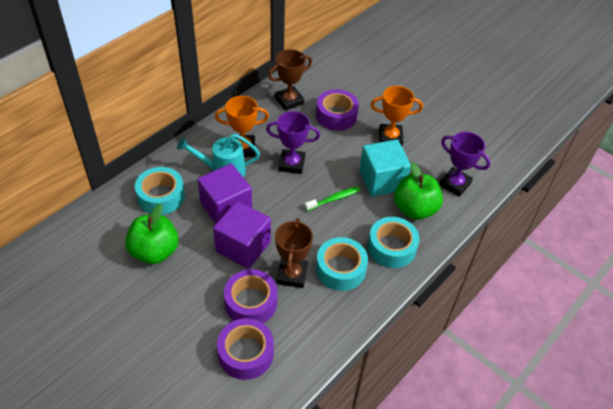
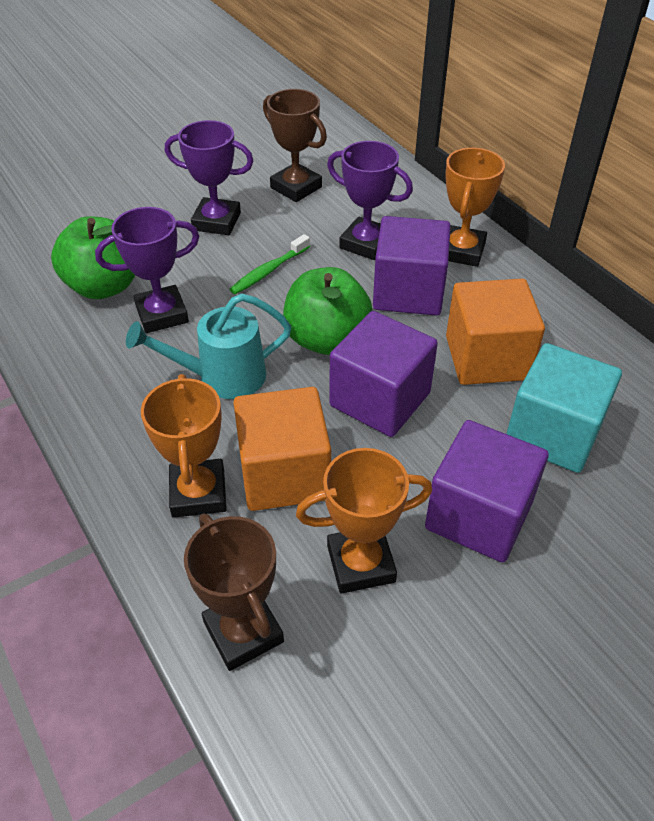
orange cube: none = 0 -> [233,387,331,511] [446,279,545,385] = 2
orange trophy: [215,96,269,157] [371,86,423,146] = 2 -> [141,374,227,518] [296,448,432,594] [445,148,505,267] = 3
purple cube: [198,164,252,224] [213,201,271,269] = 2 -> [330,311,438,437] [373,216,451,316] [425,420,549,562] = 3
purple tape: [217,318,274,380] [224,269,277,323] [316,89,359,131] = 3 -> none = 0
purple trophy: [266,111,320,174] [439,132,491,197] = 2 -> [95,207,200,333] [165,120,253,235] [327,141,413,260] = 3
turquoise tape: [135,167,185,215] [316,237,368,291] [368,217,419,268] = 3 -> none = 0

